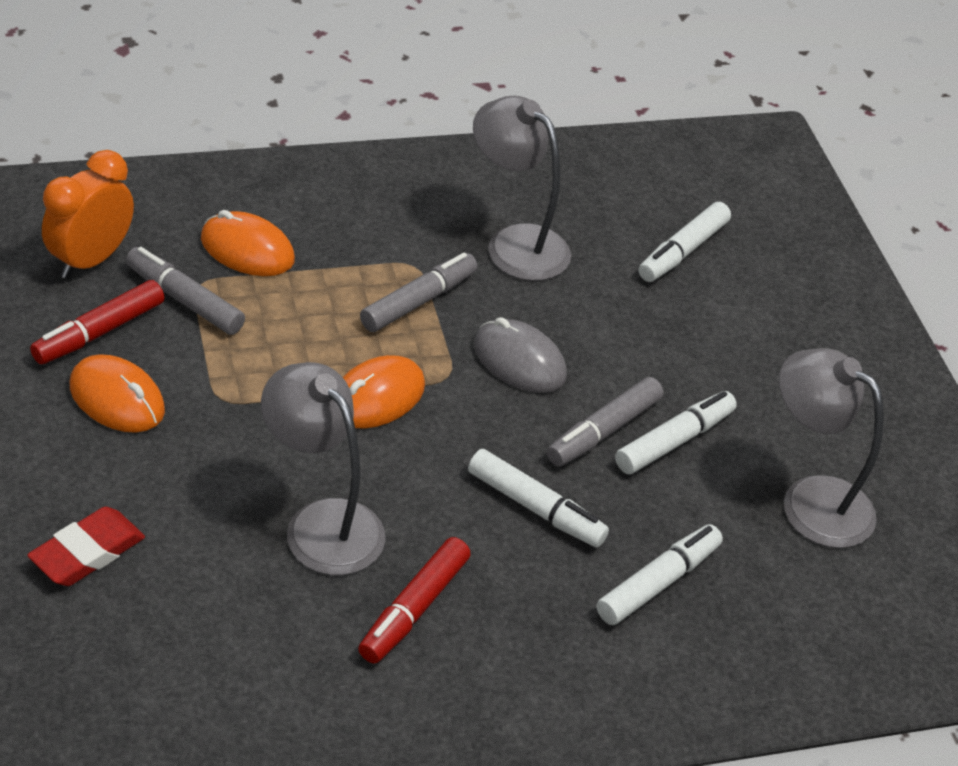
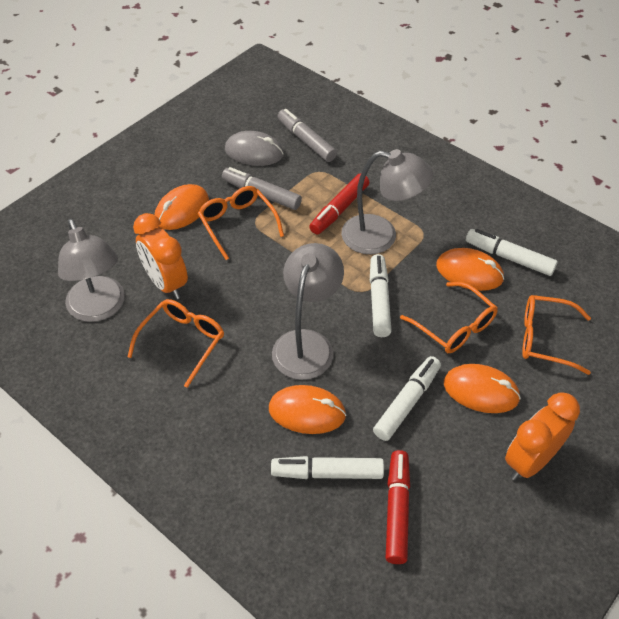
grey marker: [126,247,245,335] [360,253,477,332] [547,377,663,467] = 3 -> [222,167,302,210] [277,109,337,162] = 2
orange clock: [42,150,134,279] = 1 -> [133,213,188,299] [505,392,580,480] = 2
orange glasses: none = 0 -> [128,299,224,388] [198,186,284,260] [400,282,498,353] [522,295,591,375] = 4
orange mouse: [70,354,165,433] [201,210,295,276] [343,355,425,429] = 3 -> [154,184,209,230] [269,385,346,434] [436,248,504,291] [444,364,521,413] = 4
red eraser: [27,507,145,586] = 1 -> none = 0

